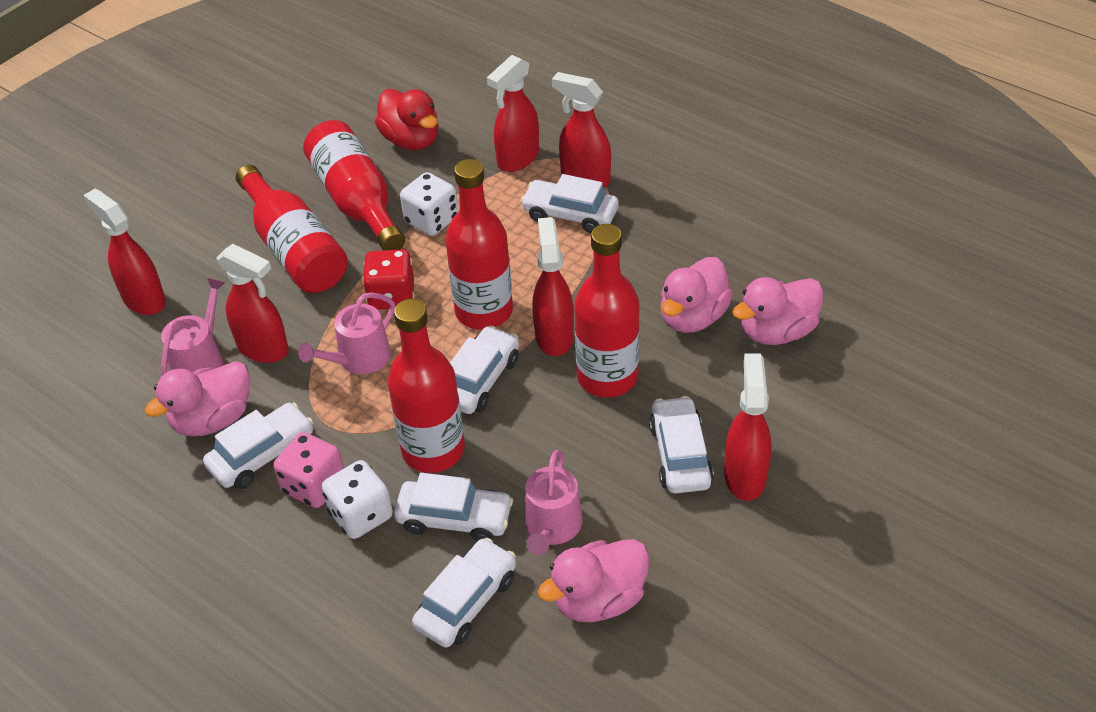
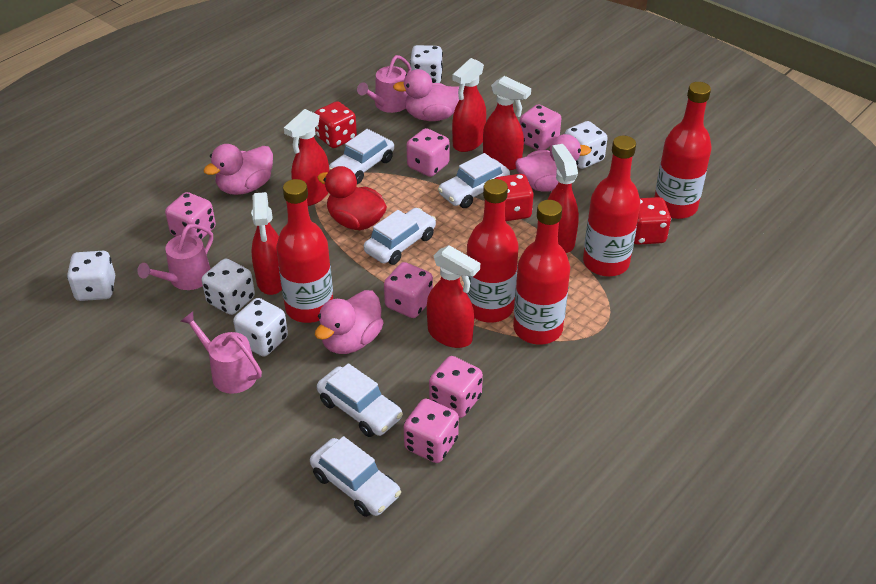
pink dice: [274,432,344,508] = 1 -> [165,192,216,240] [384,262,433,318] [404,399,459,463] [407,128,450,177] [429,356,483,418] [519,104,561,150] = 6
red dice: [363,249,414,310] = 1 -> [314,101,357,148] [494,174,533,221] [634,197,671,245] = 3
white car: [203,403,313,489] [394,473,513,541] [412,538,516,648] [450,326,519,414] [520,174,618,233] [649,396,714,494] = 6 -> [310,436,401,517] [317,363,403,437] [329,129,394,184] [364,208,436,265] [438,153,510,208] = 5
white dice: [322,460,393,539] [400,172,458,236] = 2 -> [67,251,115,301] [202,259,255,315] [233,298,288,357] [410,45,443,83] [565,121,608,169] = 5

